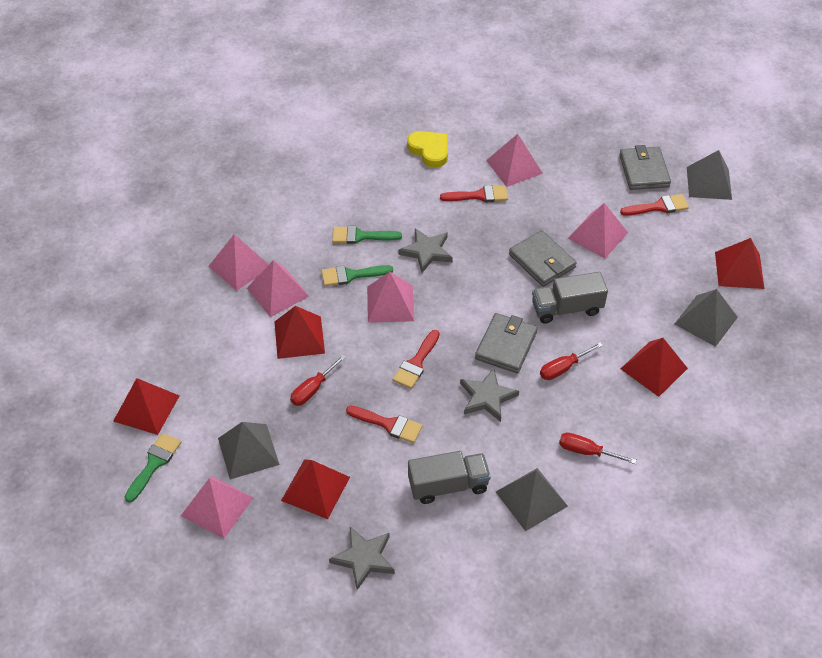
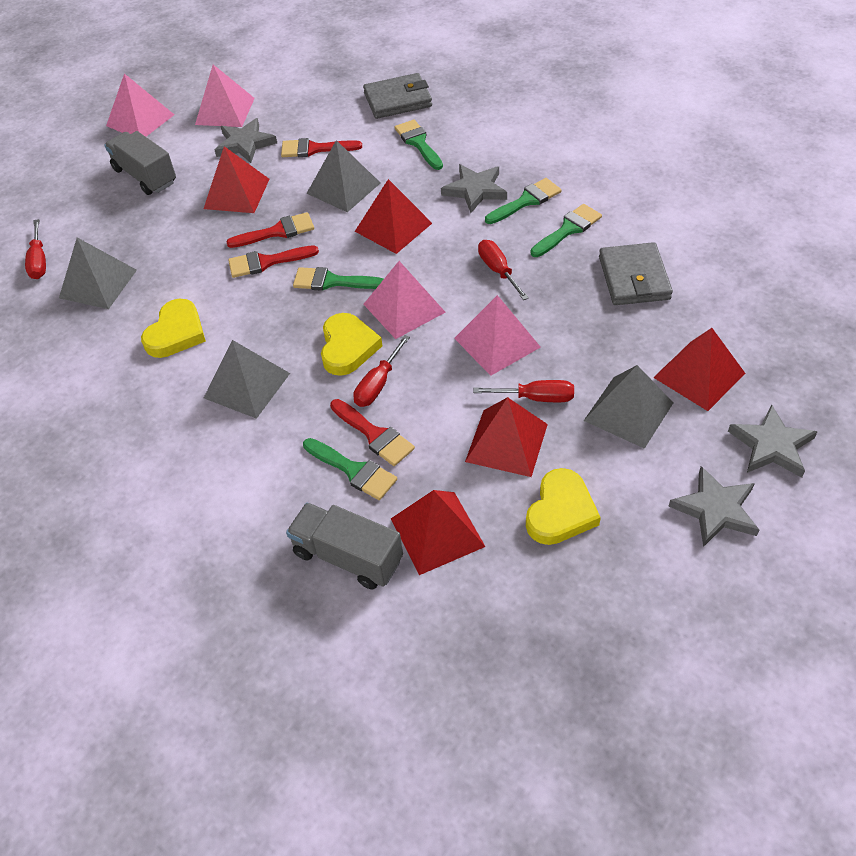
green brush: [125,433,181,503] [321,265,393,286] [332,226,402,244] = 3 -> [293,267,384,291] [303,438,397,500] [395,119,443,170] [485,178,562,224] [530,204,602,257] = 5
grey star: [329,527,395,590] [399,228,453,273] [460,368,519,422] = 3 -> [215,118,277,163] [441,164,507,213] [668,466,759,547] [728,404,818,478] = 4
grey wallet: [475,313,538,373] [509,230,577,287] [619,145,671,190] = 3 -> [363,73,432,119] [599,242,673,305] = 2
pink pyramid: [181,476,253,539] [209,234,269,291] [247,260,309,317] [367,272,414,323] [486,134,543,187] [568,203,628,258] = 6 -> [106,73,174,137] [195,65,255,127] [363,261,446,339] [454,295,541,376] = 4
red screwdriver: [290,354,346,406] [540,342,603,380] [559,432,637,464] = 3 -> [25,219,46,279] [353,335,410,407] [473,380,574,402] [478,240,529,300] = 4
yellow heart: [407,131,448,168] = 1 -> [141,299,206,358] [321,313,382,376] [526,468,601,545] = 3

